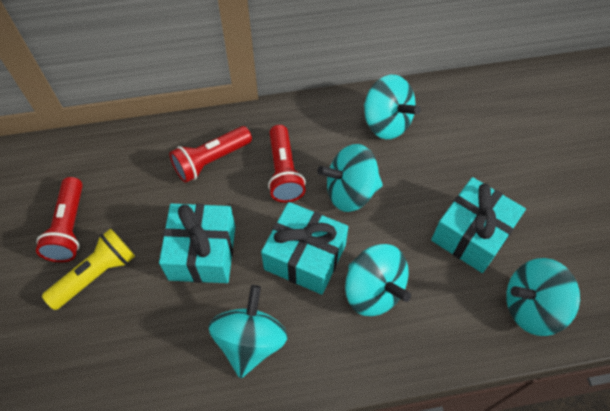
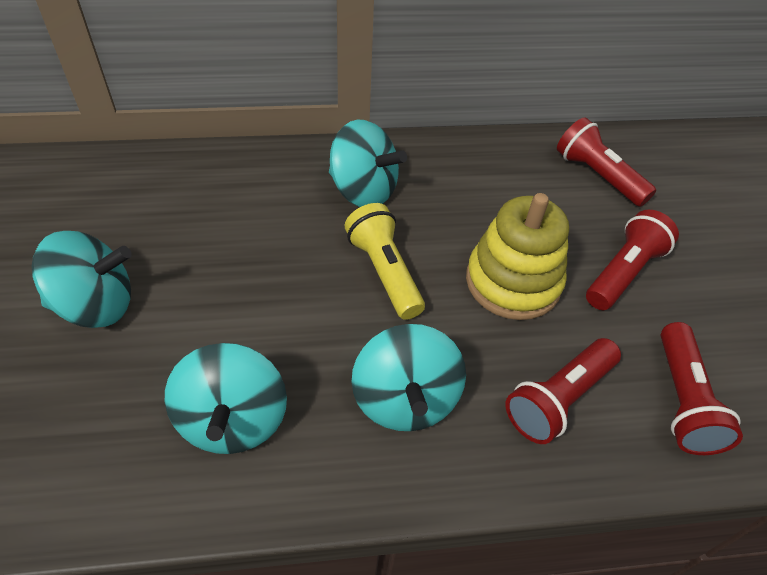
red flashlight: [36,177,83,262] [169,126,252,183] [268,125,306,202] = 3 -> [506,338,621,444] [557,118,656,207] [586,210,679,310] [661,322,743,455] = 4
turquoise gift: [159,204,235,283] [261,202,348,295] [431,177,526,273] = 3 -> none = 0
turquoise spinning top: [208,285,288,378] [317,144,383,212] [345,244,411,316] [364,75,421,139] [506,258,580,336] = 5 -> [32,231,132,328] [165,343,287,454] [329,120,407,207] [352,324,466,431] = 4
yellow stacking toy: none = 0 -> [466,193,569,320] = 1

